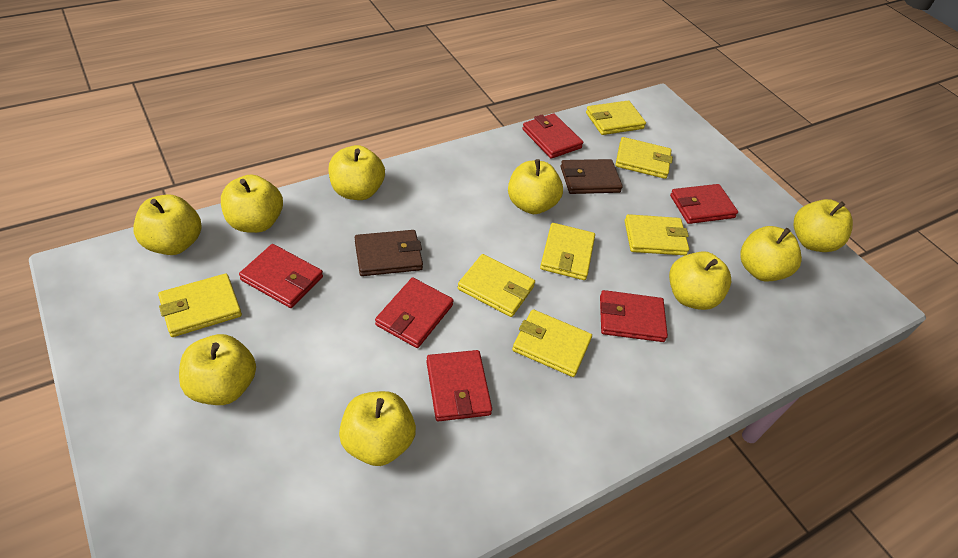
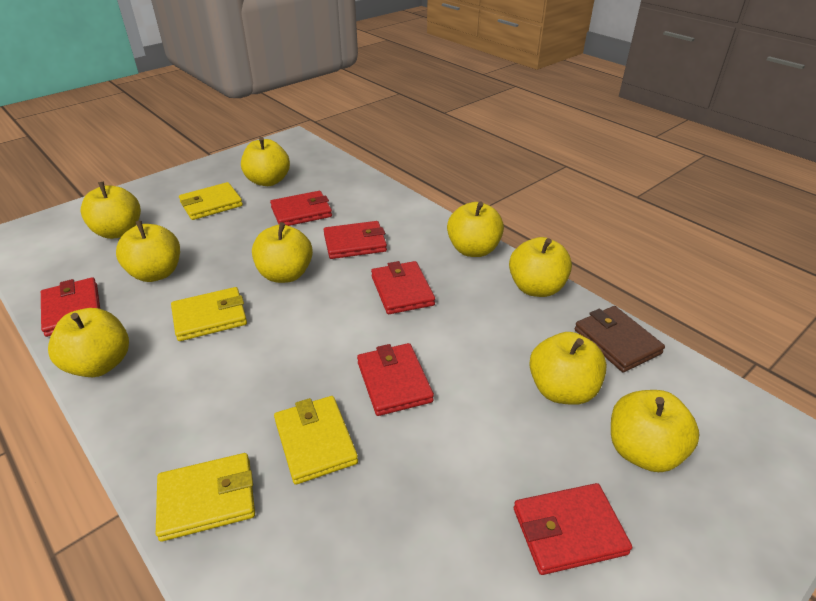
brown wallet: [355,230,423,276] [560,159,623,194] = 2 -> [574,306,665,372] = 1
yellow wallet: [158,273,242,337] [458,254,535,317] [512,309,592,377] [540,223,595,280] [586,100,646,135] [615,137,673,179] [625,214,689,255] = 7 -> [156,453,255,542] [171,287,247,341] [179,182,243,220] [274,396,358,485] = 4

